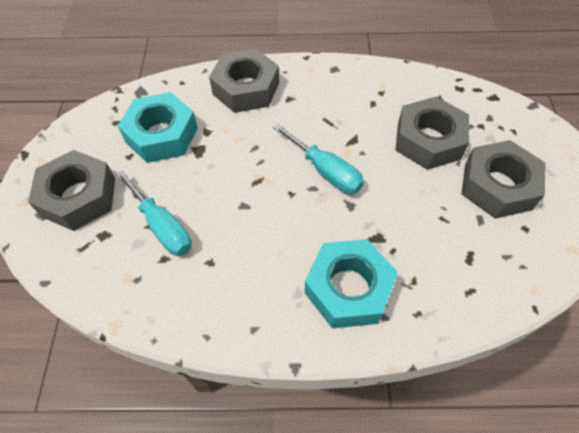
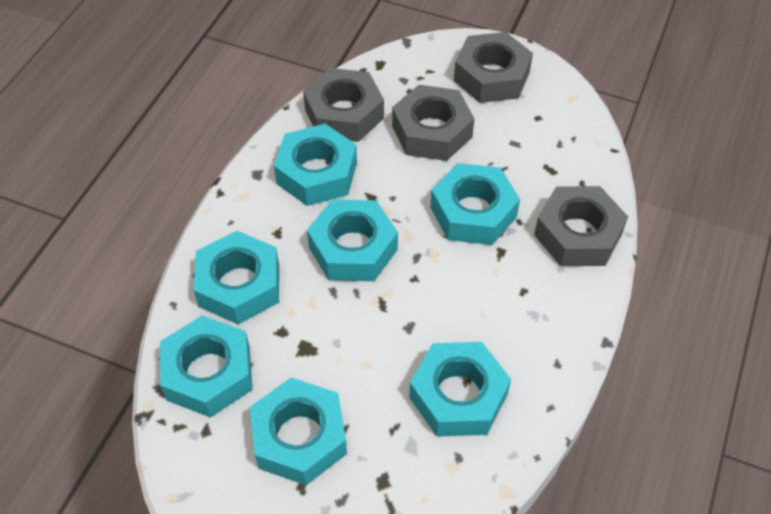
turquoise nut: [118,92,198,163] [305,239,398,328] = 2 -> [160,315,252,418] [193,231,279,325] [250,377,347,485] [274,124,357,206] [307,200,398,281] [409,342,511,437] [430,163,520,245] = 7
turquoise screwdriver: [116,170,192,256] [273,124,364,194] = 2 -> none = 0

